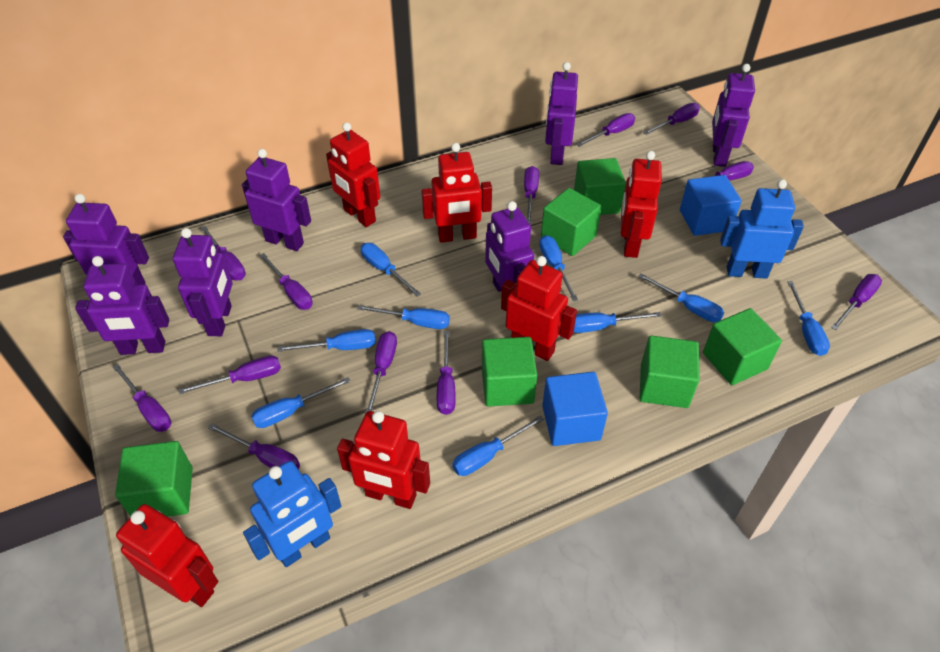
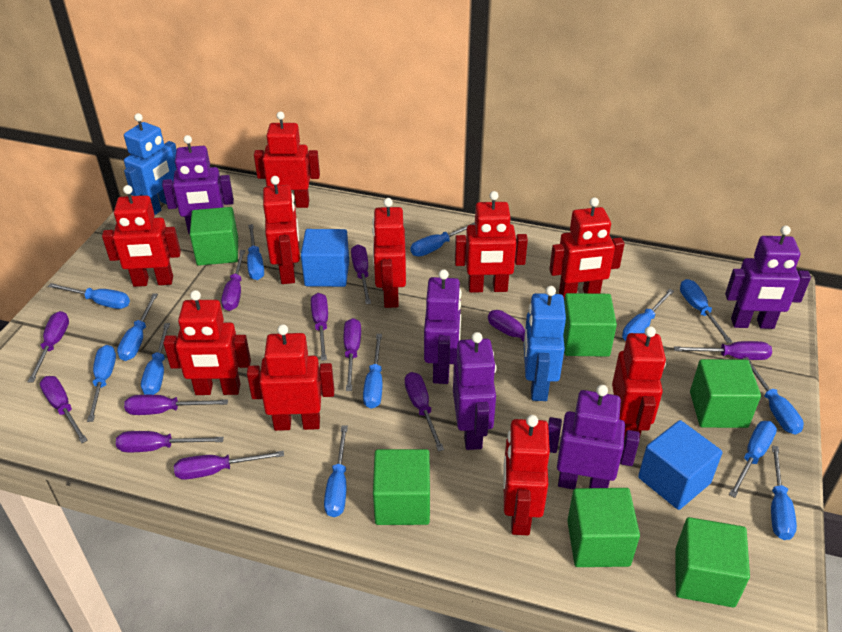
blue screwdriver: [251,377,351,428] [278,329,376,352] [357,305,450,329] [361,243,421,297] [452,415,544,476] [539,235,578,301] [574,312,661,333] [638,274,724,322] [787,281,830,356] = 9 -> [48,283,130,309] [87,345,116,422] [117,293,158,361] [141,323,170,395] [247,224,264,280] [324,425,348,517] [363,334,382,409] [411,222,475,257] [622,289,674,341] [680,279,733,343] [729,421,777,498] [743,357,804,434] [771,446,797,540] = 13
purple robot: [63,194,149,285] [75,256,169,355] [173,228,232,336] [242,149,311,251] [485,201,534,292] [545,62,578,165] [712,64,755,167] = 7 -> [162,135,234,234] [424,269,462,384] [453,332,496,450] [548,385,640,489] [725,226,811,329] = 5
red robot: [116,504,218,607] [326,122,380,227] [337,411,430,509] [421,143,492,243] [501,256,577,361] [621,151,662,258] = 6 -> [102,185,181,287] [163,290,251,395] [247,324,334,431] [254,112,320,208] [263,176,300,284] [372,198,406,308] [455,191,528,293] [503,415,550,535] [549,197,624,299] [612,326,666,439] = 10

